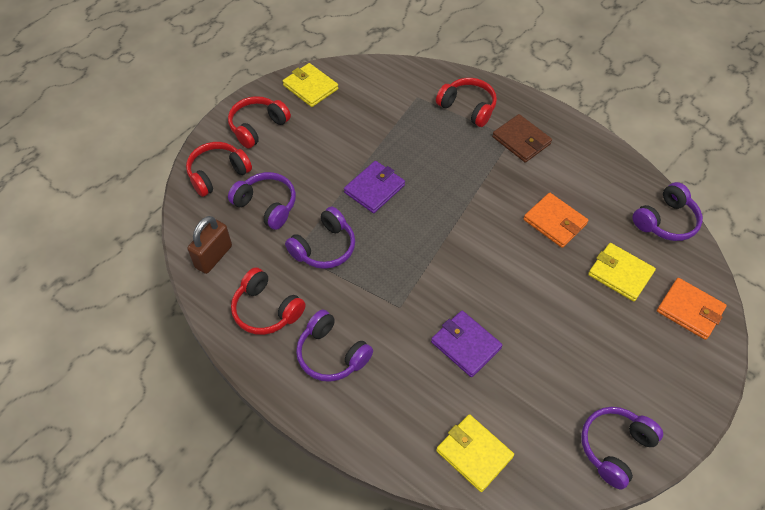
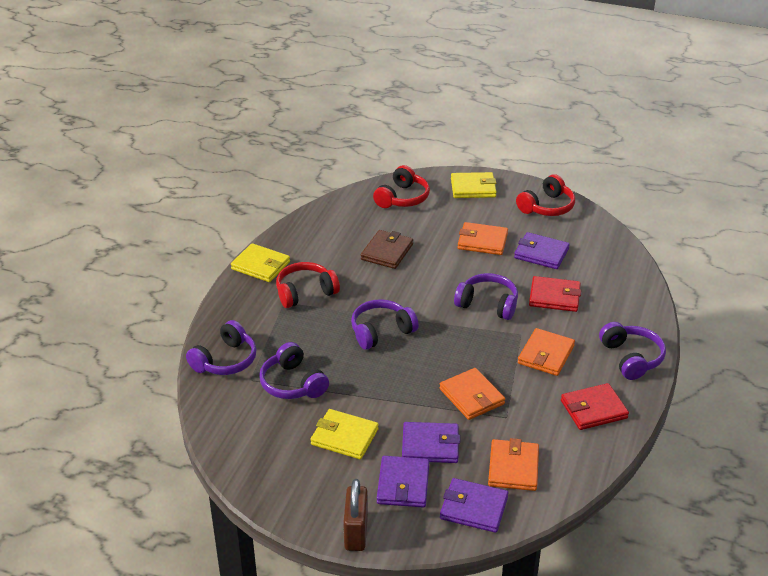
orange wallet: [523,193,588,248] [657,278,727,340] = 2 -> [439,368,505,420] [457,222,508,255] [488,438,539,491] [518,328,575,376] = 4
purple wallet: [344,161,405,213] [431,311,503,377] = 2 -> [377,456,430,508] [402,422,460,463] [440,478,508,533] [514,232,570,269] = 4
red headphones: [186,142,252,197] [228,96,291,149] [231,267,306,335] [436,78,497,127] = 4 -> [276,262,340,308] [373,165,430,208] [516,174,575,216] = 3
red wallet: none = 0 -> [529,276,581,312] [561,383,629,430] = 2

